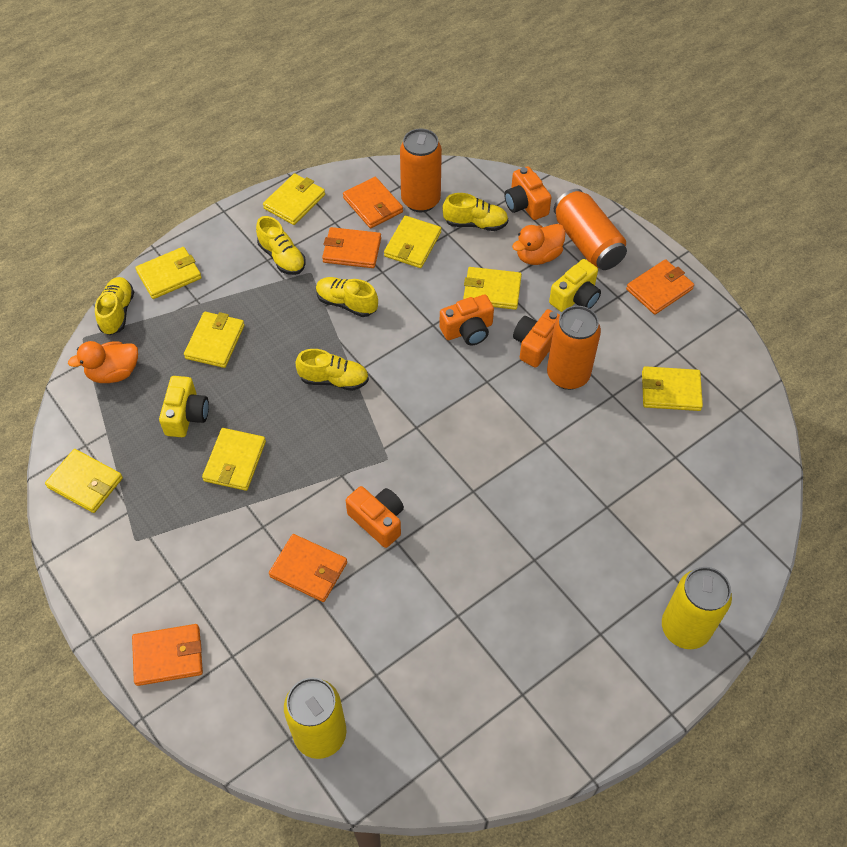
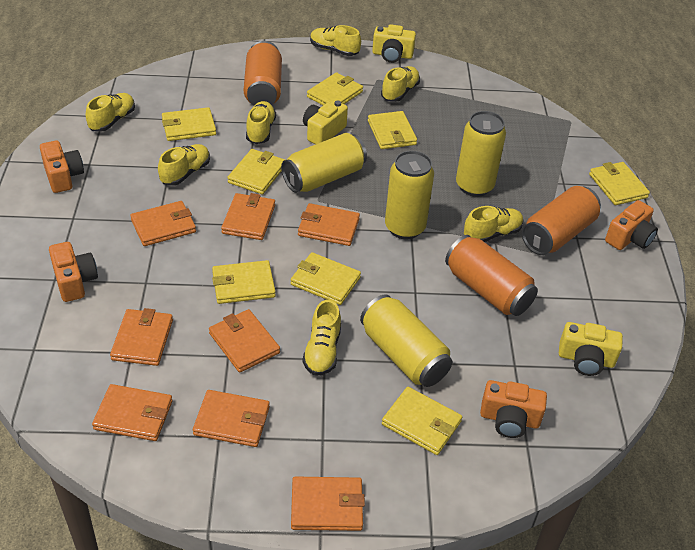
orange duck: [68,341,138,383] [512,224,566,265] = 2 -> none = 0
orange wallet: [132,624,203,686] [269,534,347,602] [322,227,381,268] [343,177,403,228] [626,259,694,315] = 5 -> [92,384,172,441] [110,308,173,366] [130,201,196,246] [193,390,270,447] [209,309,280,373] [221,193,275,240] [291,476,365,531] [298,203,360,246] = 8
yellow camera: [159,376,209,437] [549,259,601,312] = 2 -> [303,100,348,144] [372,24,416,63] [559,322,623,376] = 3
yellow can: [284,678,346,759] [662,567,732,649] = 2 -> [281,133,367,193] [360,294,452,387] [385,151,434,239] [456,111,506,197] = 4
yellow shoe: [95,277,134,335] [256,216,306,275] [296,349,369,391] [316,277,378,317] [442,193,508,231] = 5 -> [86,93,135,132] [158,144,210,185] [246,101,276,144] [303,300,341,376] [310,25,361,56] [381,66,420,102] [464,206,523,242] = 7

